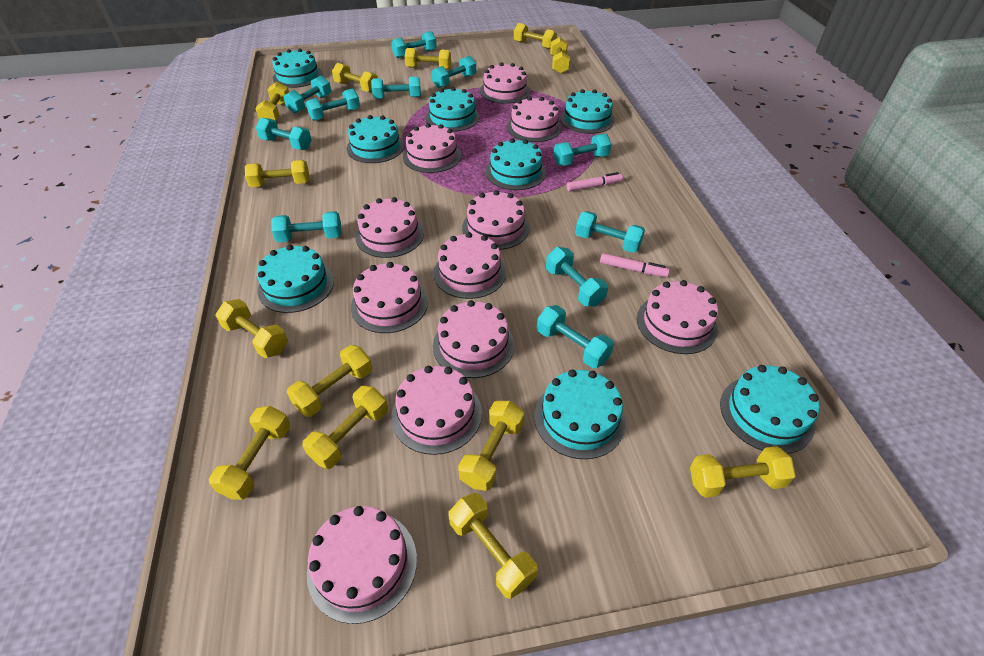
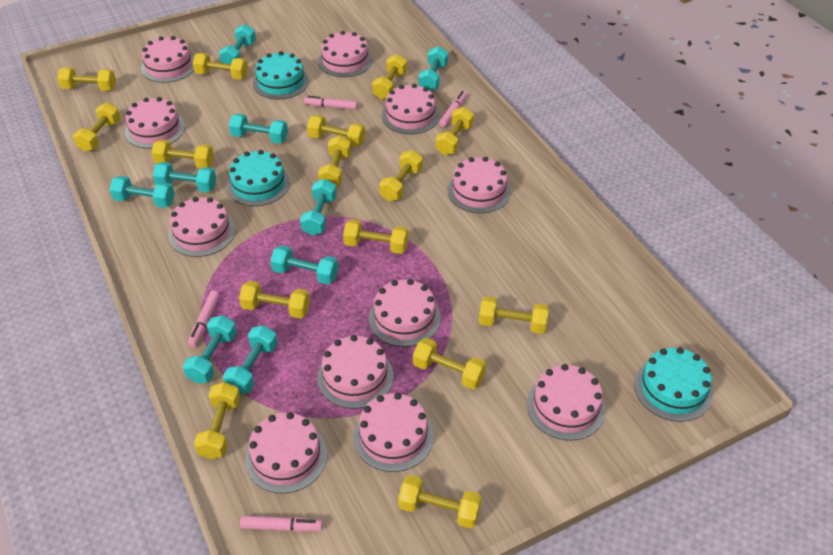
pink marker: [567,172,623,191] [600,253,670,277] = 2 -> [188,291,220,347] [240,516,323,532] [304,96,358,110] [439,91,467,127] = 4
turquoise cake: [257,245,334,313] [272,49,323,88] [346,115,404,163] [426,87,480,132] [486,138,546,190] [534,370,626,459] [560,89,615,134] [720,365,819,454] = 8 -> [227,150,290,206] [253,51,309,99] [634,347,713,422] = 3
turquoise dumbbell: [256,118,312,150] [271,211,342,242] [283,75,331,113] [306,88,360,121] [371,77,421,99] [391,31,437,58] [431,56,476,88] [537,305,614,368] [546,247,608,306] [553,134,611,166] [575,211,645,253] = 11 -> [109,176,175,208] [153,162,216,192] [183,315,237,384] [219,24,256,64] [223,325,278,394] [229,114,288,144] [270,245,338,285] [300,179,337,236] [418,46,448,91] = 9
yellow dumbbell: [209,406,290,500] [215,299,288,358] [245,160,309,187] [255,82,289,121] [287,345,372,417] [302,385,388,469] [332,63,378,93] [405,48,451,70] [448,493,538,599] [458,401,524,491] [514,23,557,49] [550,37,570,74] [690,446,796,498] = 13 -> [58,68,116,91] [73,102,121,152] [152,140,214,168] [193,53,248,79] [194,382,241,459] [239,281,310,318] [307,115,366,147] [318,135,351,186] [343,219,408,254] [372,54,407,99] [379,150,423,201] [398,475,482,529] [413,338,486,390] [436,107,474,155] [479,296,549,334] = 15

